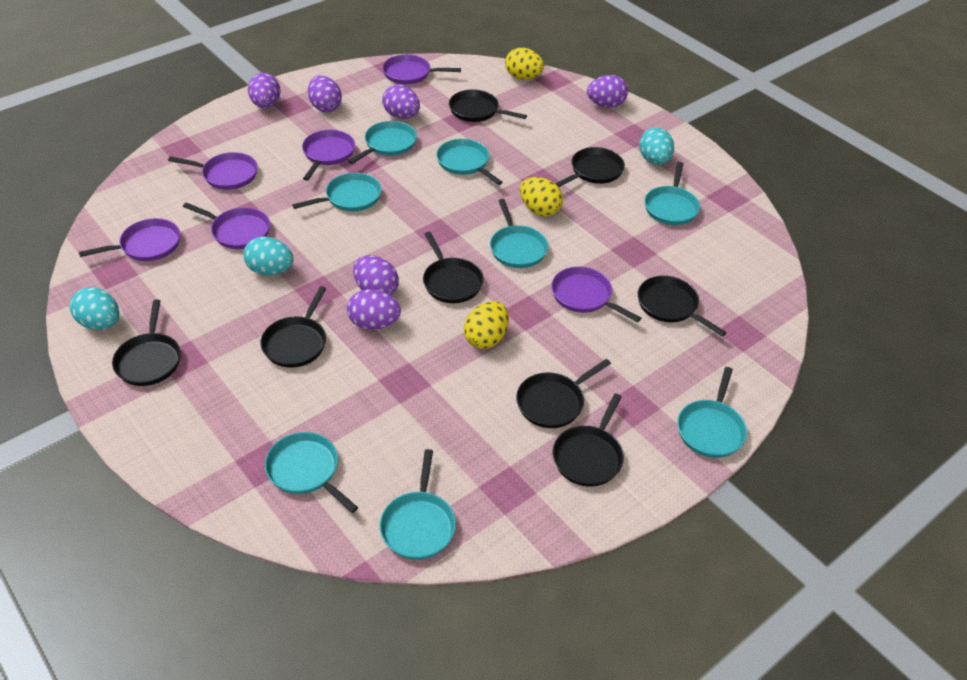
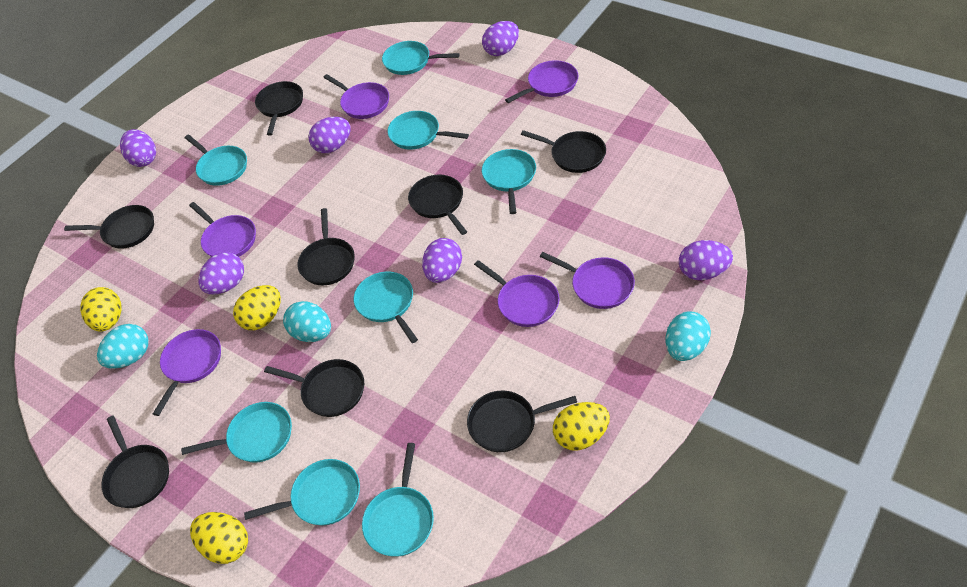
yellow egg: [464,301,509,349] [505,48,544,80] [520,177,563,217] = 3 -> [80,287,122,332] [190,512,248,564] [233,285,281,330] [553,402,610,451] = 4

